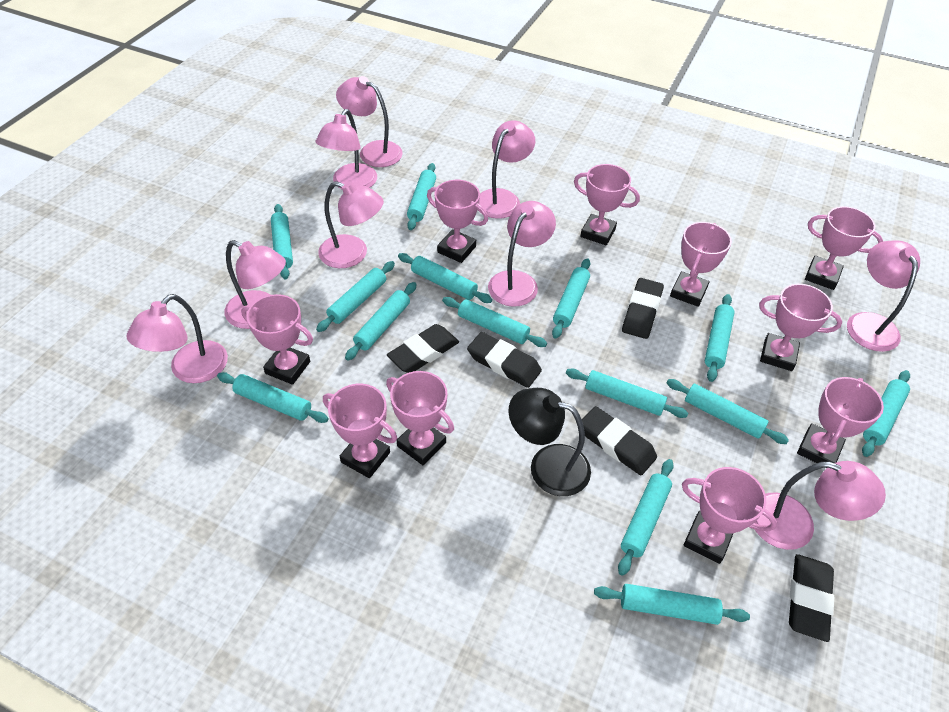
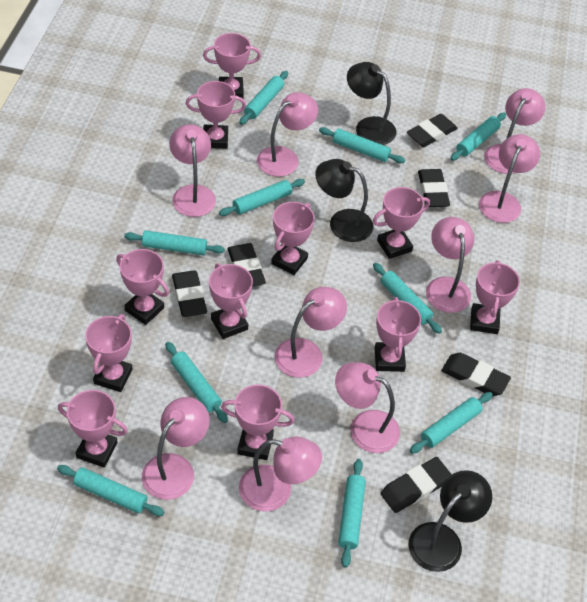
black eraser: [387,324,459,373] [467,332,542,388] [582,406,657,475] [622,278,664,339] [789,554,834,642] = 5 -> [172,270,207,317] [228,243,266,286] [381,457,452,513] [407,114,458,147] [418,169,450,207] [441,353,511,396] = 6
black lamp: [509,388,591,496] = 1 -> [315,159,373,242] [347,62,396,145] [409,470,492,572] = 3
pink trophy: [241,294,313,385] [323,384,397,478] [386,371,454,465] [427,180,488,263] [574,164,640,245] [670,222,732,307] [682,467,777,564] [759,284,842,371] [797,377,884,463] [805,206,883,290] = 10 -> [58,390,128,468] [85,314,133,392] [116,249,169,325] [186,81,246,149] [203,33,261,99] [209,263,253,339] [221,384,295,460] [271,202,315,275] [373,187,430,259] [374,297,421,372] [470,260,520,334] = 11
turquoise rolling pin: [217,372,329,423] [271,204,293,279] [316,261,395,332] [345,282,417,361] [398,253,492,303] [407,163,436,230] [442,297,547,347] [552,258,590,339] [566,368,688,418] [594,584,750,625] [618,459,674,576] [667,379,789,444] [705,294,735,382] [862,370,910,457] = 14 -> [57,465,165,516] [124,230,225,255] [165,342,228,423] [219,179,305,216] [239,71,288,125] [319,127,405,163] [338,459,366,568] [373,263,442,334] [410,392,492,454] [450,112,506,161] = 10

